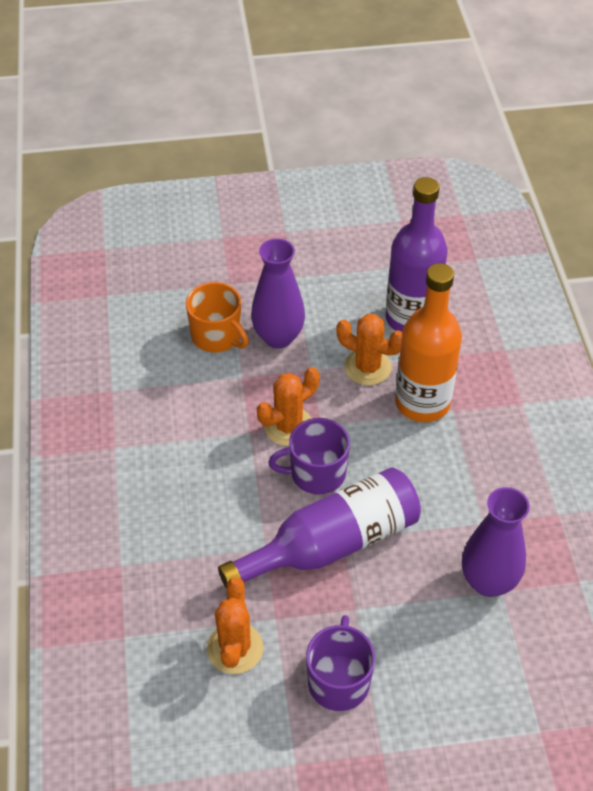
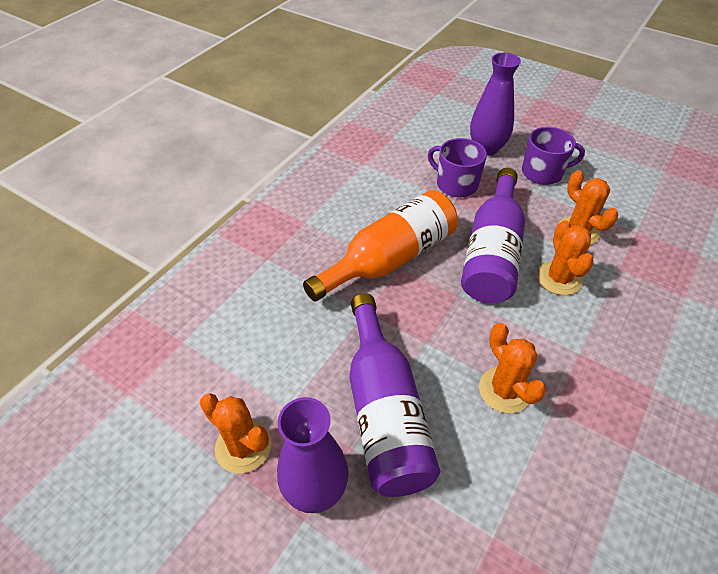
orange cactus: [207,577,263,674] [257,367,320,446] [336,314,402,385] = 3 -> [200,393,272,473] [479,323,547,413] [537,221,594,295] [558,170,618,245] = 4
orange mug: [186,282,249,352] = 1 -> none = 0

